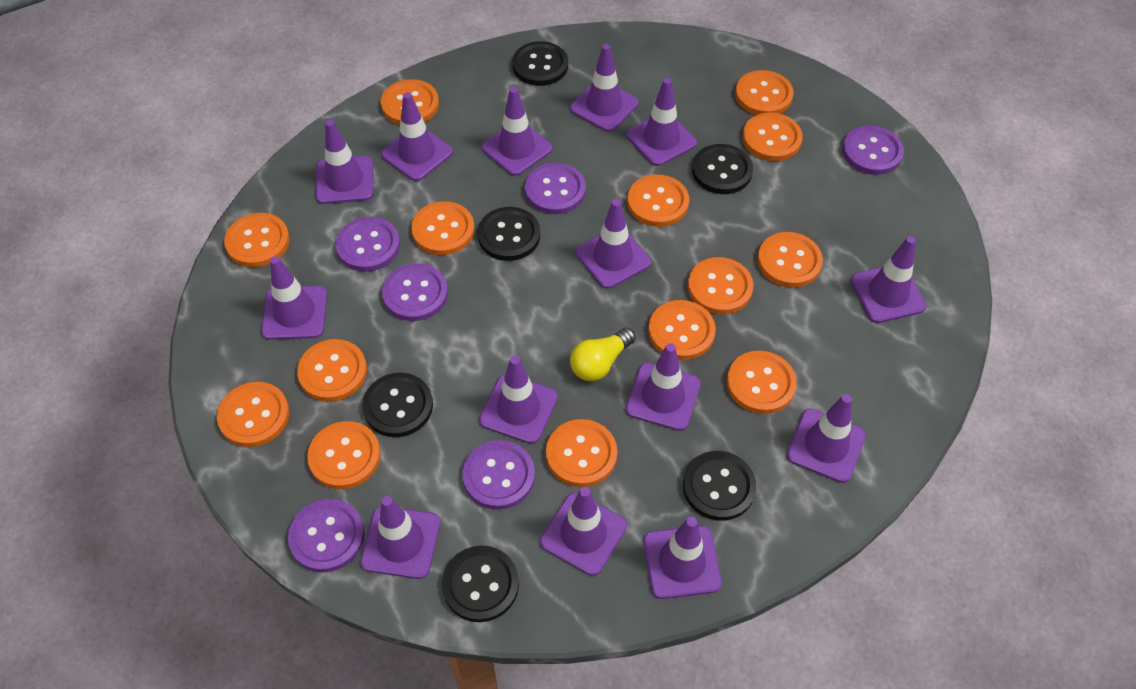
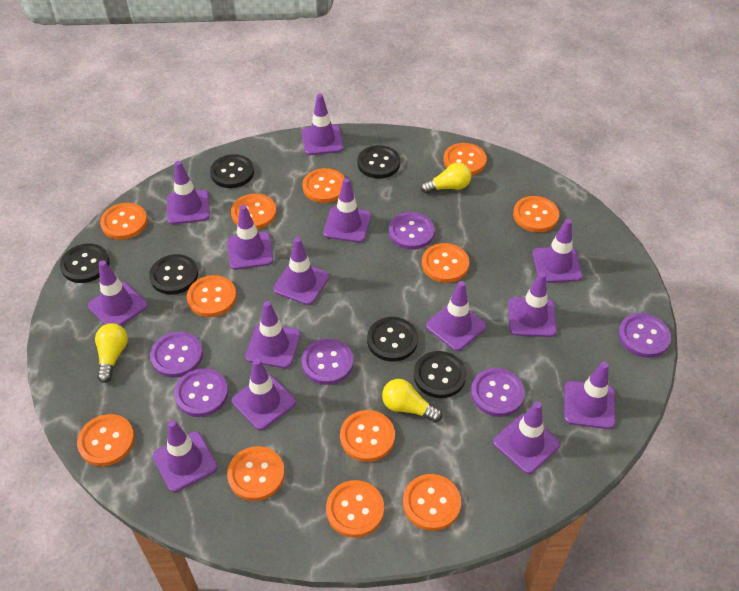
orange button: [217,382,289,447] [224,213,290,267] [297,339,367,402] [307,421,381,489] [381,79,439,125] [411,201,474,255] [546,419,617,487] [628,175,689,227] [648,300,716,360] [688,257,754,314] [727,351,797,414] [735,70,794,115] [742,113,803,161] [758,232,823,288] = 14 -> [77,414,135,466] [100,203,147,240] [187,275,237,317] [227,446,285,501] [231,194,276,229] [302,168,345,203] [326,480,384,538] [340,410,395,462] [403,474,461,531] [422,243,469,283] [444,143,487,175] [513,196,559,232] = 12
yellow light bulb: [570,327,636,381] = 1 -> [95,323,128,383] [382,379,442,422] [420,163,471,194] = 3

